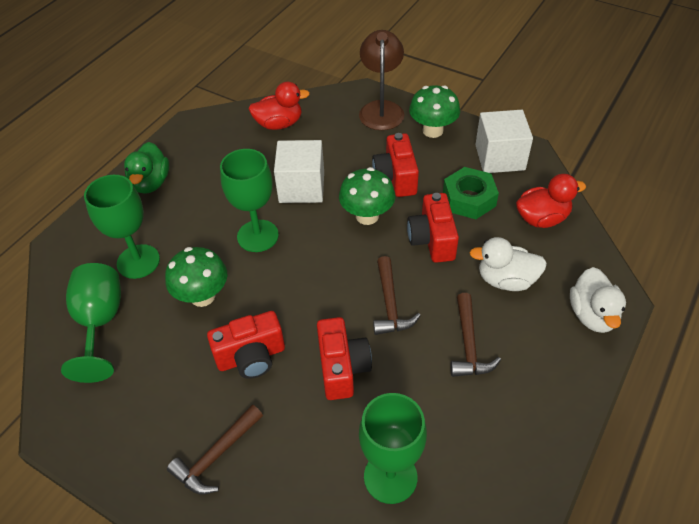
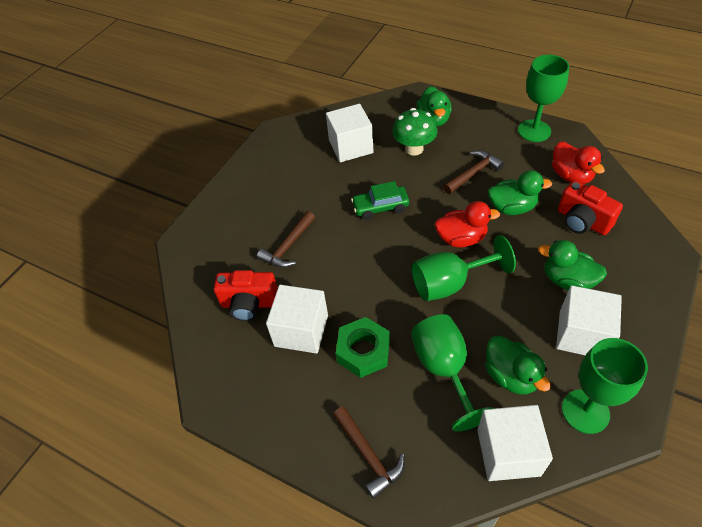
brown lamp: [359,30,404,130] = 1 -> none = 0
green car: none = 0 -> [351,181,409,220] = 1
green duck: [124,142,169,194] = 1 -> [416,86,452,127] [485,335,551,395] [488,170,552,215] [538,240,607,291] = 4
green mushroom: [165,247,227,307] [339,167,395,225] [409,85,460,138] = 3 -> [392,108,437,156] = 1
red camera: [207,311,285,379] [317,317,372,400] [372,133,419,197] [407,193,459,263] = 4 -> [214,270,278,321] [558,180,623,235] = 2
white cube: [274,140,324,203] [475,110,533,173] = 2 -> [266,285,328,354] [326,104,373,162] [477,405,553,481] [556,286,622,355] = 4
white duck: [469,237,547,291] [570,267,626,333] = 2 -> none = 0

